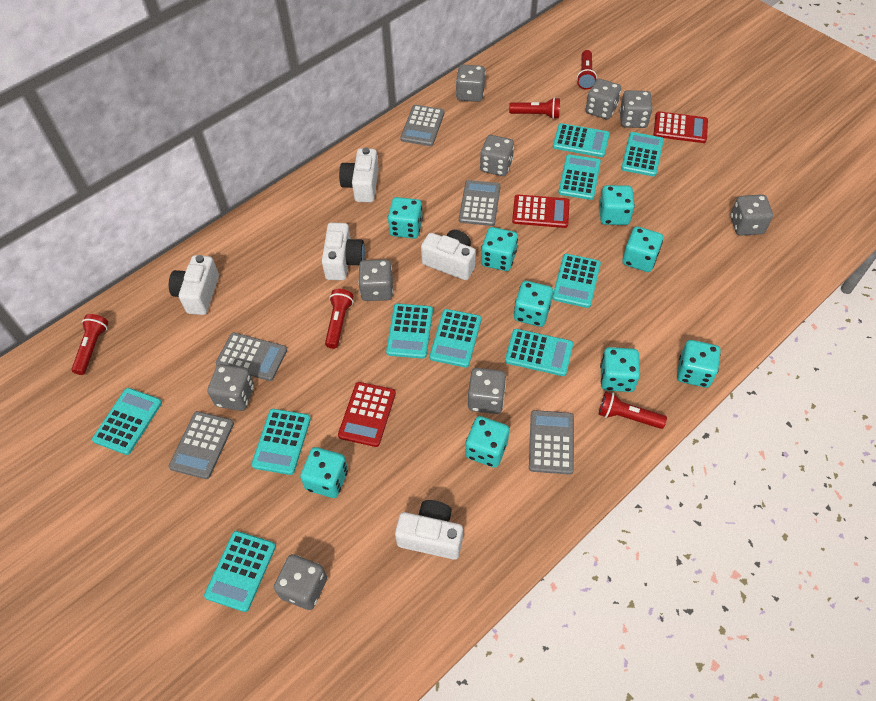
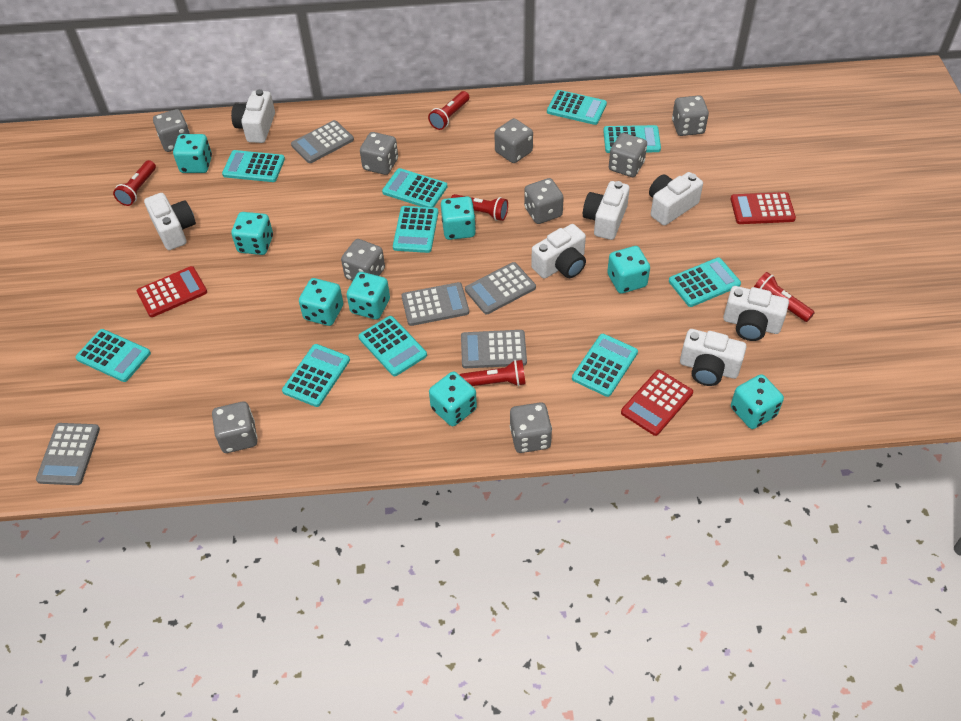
turquoise dice: [300,447,348,498] [388,197,423,239] [466,416,509,468] [481,227,518,271] [514,281,553,327] [599,185,635,225] [600,347,640,392] [622,226,663,272] [677,340,721,388] = 9 -> [173,134,212,173] [231,212,273,255] [299,278,343,326] [347,272,390,320] [429,371,477,426] [441,196,476,240] [607,246,650,294] [731,374,784,429] = 8
white camera: [169,255,219,315] [322,223,365,280] [339,147,379,202] [395,500,463,560] [421,230,476,280] = 5 -> [144,193,196,250] [231,89,275,143] [531,224,586,279] [583,181,630,240] [649,172,703,226] [680,329,746,386] [723,286,789,341] = 7

